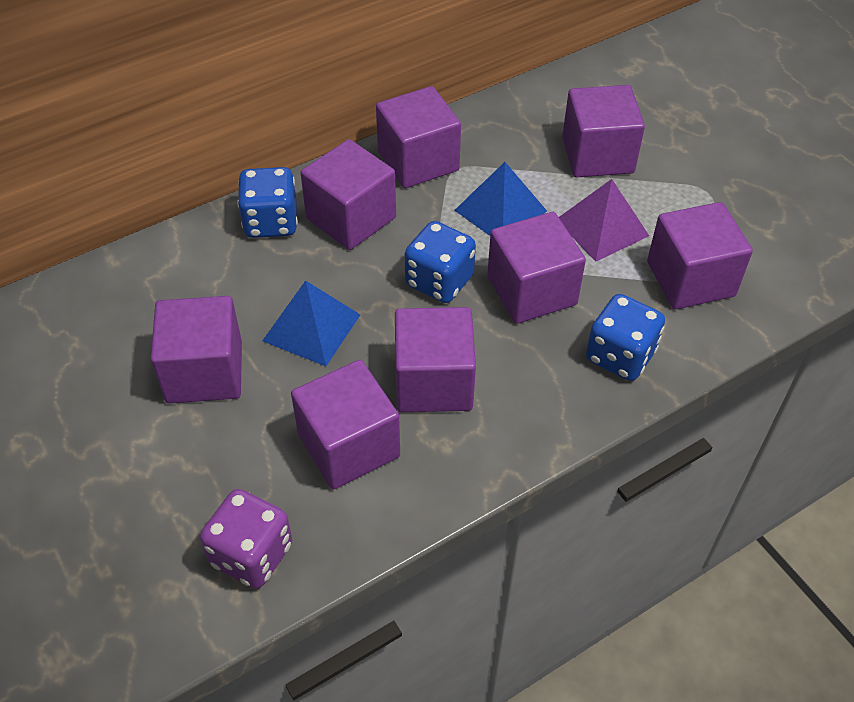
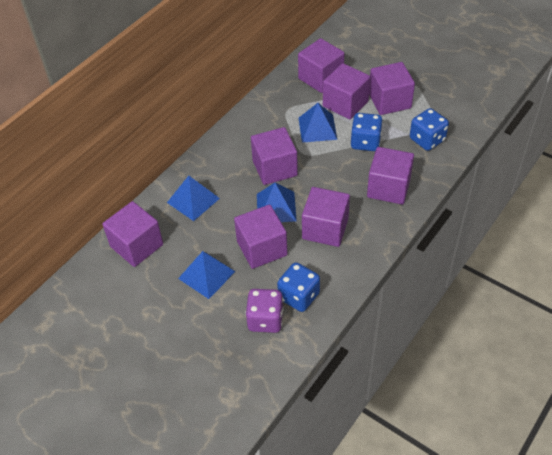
blue pyramid: [262,280,360,366] [454,162,547,236] = 2 -> [167,176,220,221] [178,251,236,299] [257,183,297,222] [299,103,337,143] = 4
purple pyramid: [559,179,649,262] = 1 -> none = 0

